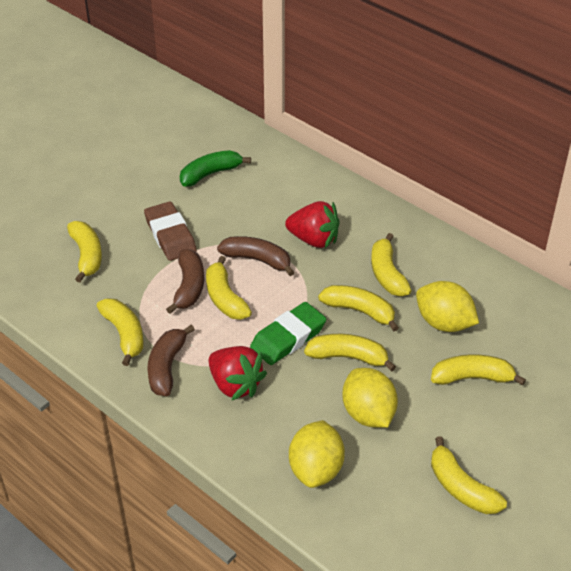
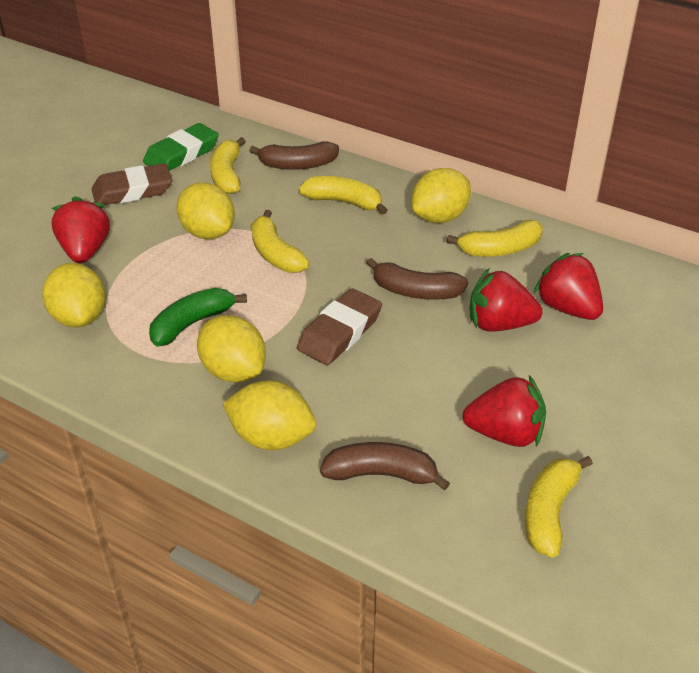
brown eraser: [144,201,197,261] = 1 -> [92,163,172,205] [297,288,382,365] = 2
red strawberry: [208,346,267,400] [285,201,339,248] = 2 -> [52,196,110,263] [463,375,546,447] [470,268,543,332] [533,253,603,320] = 4
yellow banana: [67,221,102,283] [97,298,144,366] [206,256,252,320] [304,334,396,371] [318,285,399,331] [371,233,412,296] [431,354,526,386] [431,437,507,514] = 8 -> [210,137,246,194] [252,210,310,273] [299,176,388,214] [447,220,543,257] [525,456,593,558] = 5
yellow lemon: [289,420,345,488] [342,368,398,428] [416,281,479,332] = 3 -> [42,263,105,328] [176,183,235,239] [197,315,266,383] [222,381,316,450] [412,168,471,223] = 5

